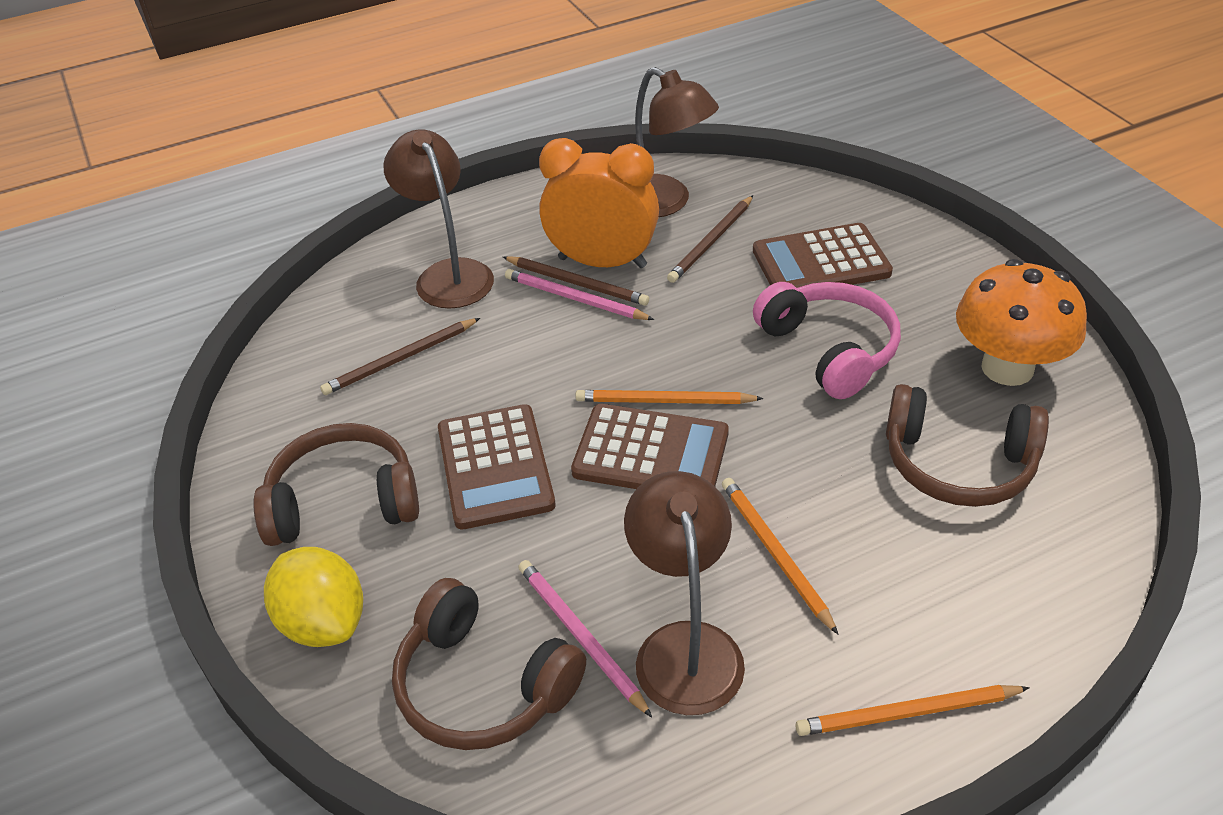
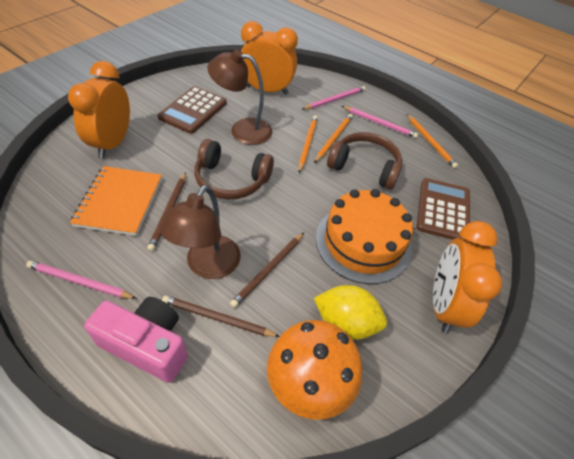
brown calculator: [438,404,556,529] [571,404,729,489] [753,223,893,288] = 3 -> [157,86,227,134] [417,178,470,240] = 2
brown headphones: [253,423,419,546] [392,578,586,750] [886,384,1049,507] = 3 -> [194,139,274,199] [327,132,402,190] = 2
brown lamp: [383,130,494,309] [624,471,745,715] [635,67,719,217] = 3 -> [160,185,241,279] [207,49,272,145] = 2
orange cake: none = 0 -> [316,189,413,284] = 1
orange clock: [539,138,659,268] = 1 -> [68,61,130,159] [241,21,298,95] [433,221,502,333] = 3
orange notebook: none = 0 -> [70,166,162,236] = 1
pink camera: none = 0 -> [84,297,188,383] = 1
pink headphones: [753,282,901,399] = 1 -> none = 0
pink pencil: [505,269,654,320] [518,560,652,717] = 2 -> [26,261,137,299] [303,86,366,110] [342,106,418,138] = 3

